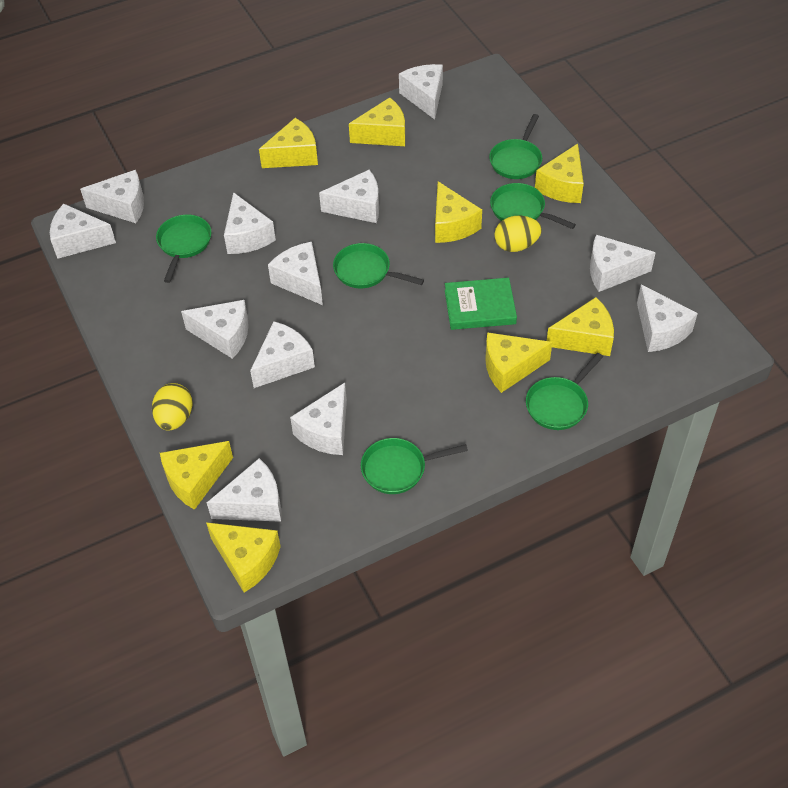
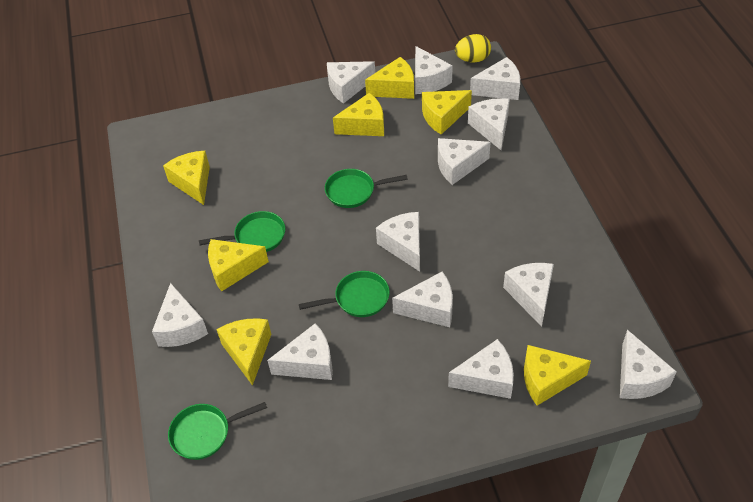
green book: [445,278,517,330] = 1 -> none = 0
green pan: [156,214,211,283] [333,243,424,288] [361,438,468,494] [489,114,542,179] [490,183,576,229] [526,353,603,430] = 6 -> [168,402,267,460] [199,211,285,252] [299,271,390,317] [325,169,408,208] = 4
yellow cheese: [160,441,233,510] [206,522,281,593] [259,118,318,168] [349,97,405,146] [435,181,482,243] [485,332,552,393] [535,144,584,203] [547,297,614,356] = 8 -> [163,151,210,205] [208,239,269,292] [216,318,271,386] [333,93,384,136] [365,57,414,99] [422,90,472,134] [524,345,591,406] = 7
yellow egg: [152,383,193,431] [494,216,542,252] = 2 -> [455,34,491,63] = 1

